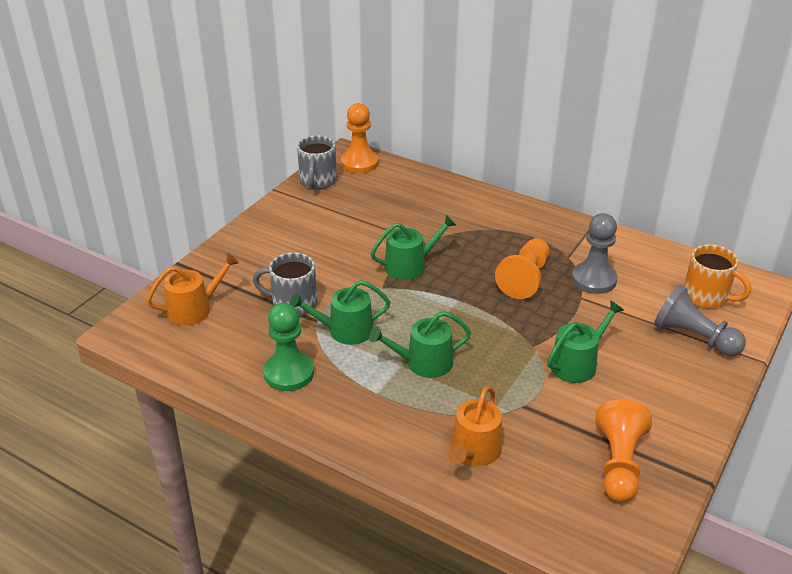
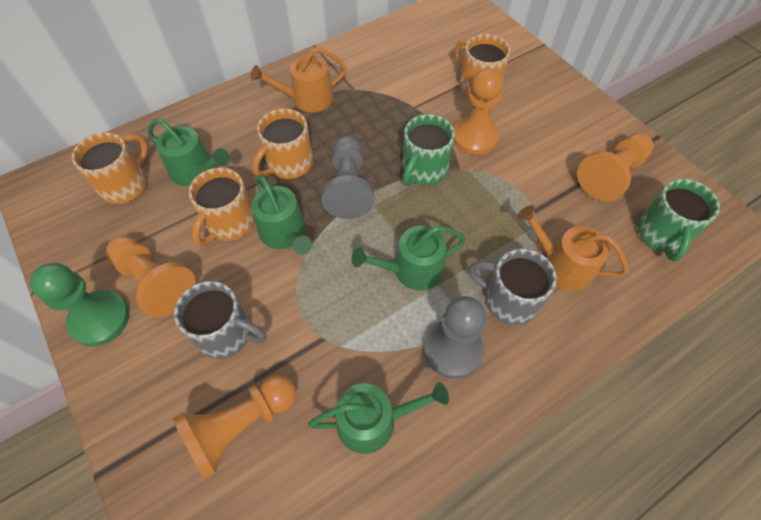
green mug: none = 0 -> [403,114,455,186] [637,179,720,262] = 2
orange mug: [684,244,751,308] = 1 -> [72,132,148,204] [189,167,255,246] [252,108,313,179] [455,34,510,97] = 4
orange pawn: [341,103,378,173] [495,238,549,299] [595,400,652,502] = 3 -> [106,236,196,318] [173,375,296,479] [453,68,503,155] [577,133,654,201] = 4

